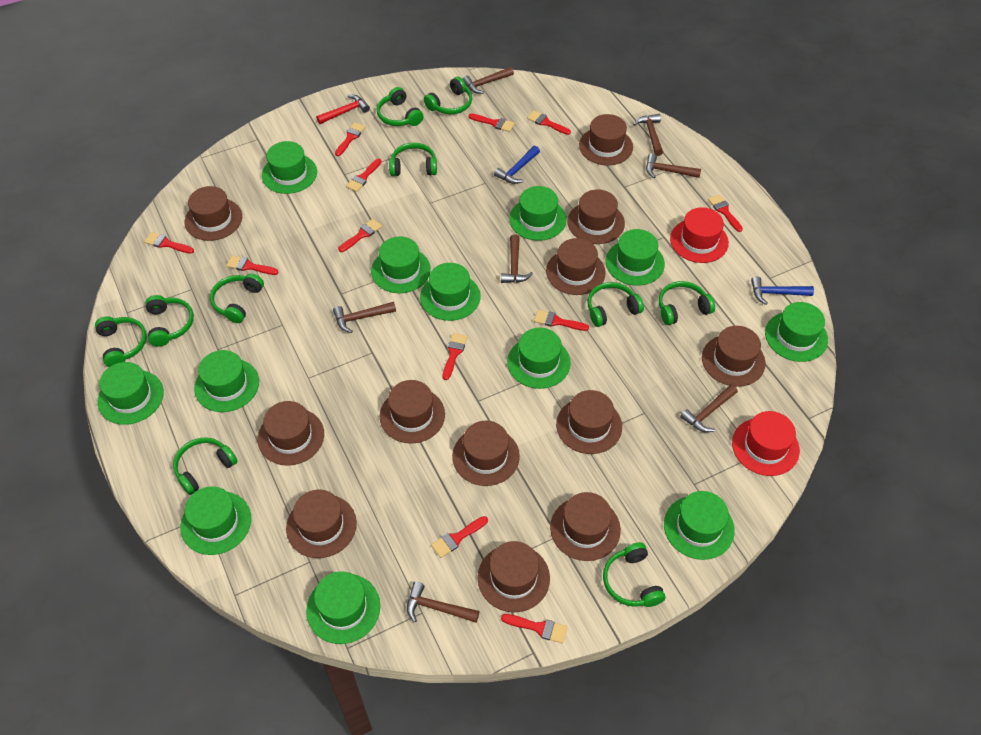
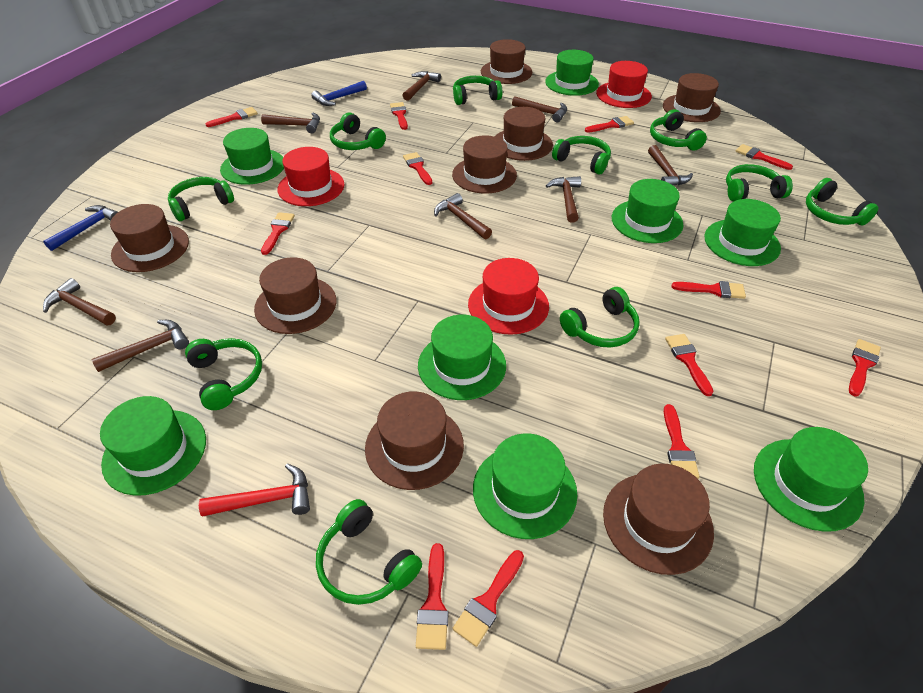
brown hammer: [333,302,396,333] [407,582,479,623] [463,67,514,94] [501,235,533,283] [633,114,663,156] [646,153,701,178] [680,385,738,432] = 7 -> [43,278,116,325] [91,320,189,372] [261,113,320,133] [402,71,441,101] [434,193,492,239] [512,96,567,122] [546,176,581,223] [648,145,693,186] = 8
brown hat: [185,186,242,241] [258,401,324,466] [286,490,357,558] [380,380,445,444] [452,421,520,486] [478,541,550,612] [546,238,606,295] [550,492,621,561] [556,390,622,454] [567,189,625,244] [579,114,633,165] [702,326,765,387] = 12 -> [110,204,189,272] [254,257,336,334] [365,391,464,490] [452,135,517,194] [481,39,532,84] [495,107,553,161] [603,464,714,575] [663,73,721,122] = 8
green hat: [98,362,164,425] [181,486,251,555] [194,350,259,412] [262,141,317,194] [306,571,380,644] [371,236,431,293] [420,263,481,321] [507,328,571,389] [509,186,566,241] [606,229,665,286] [664,491,735,560] [765,302,828,362] = 12 -> [100,396,206,496] [220,128,284,185] [418,315,506,400] [473,433,577,539] [545,50,599,96] [612,179,683,243] [705,199,781,266] [754,427,868,532] = 8
red hat: [670,207,729,263] [732,411,800,476] = 2 -> [277,147,345,206] [468,258,549,335] [596,61,652,108] = 3

